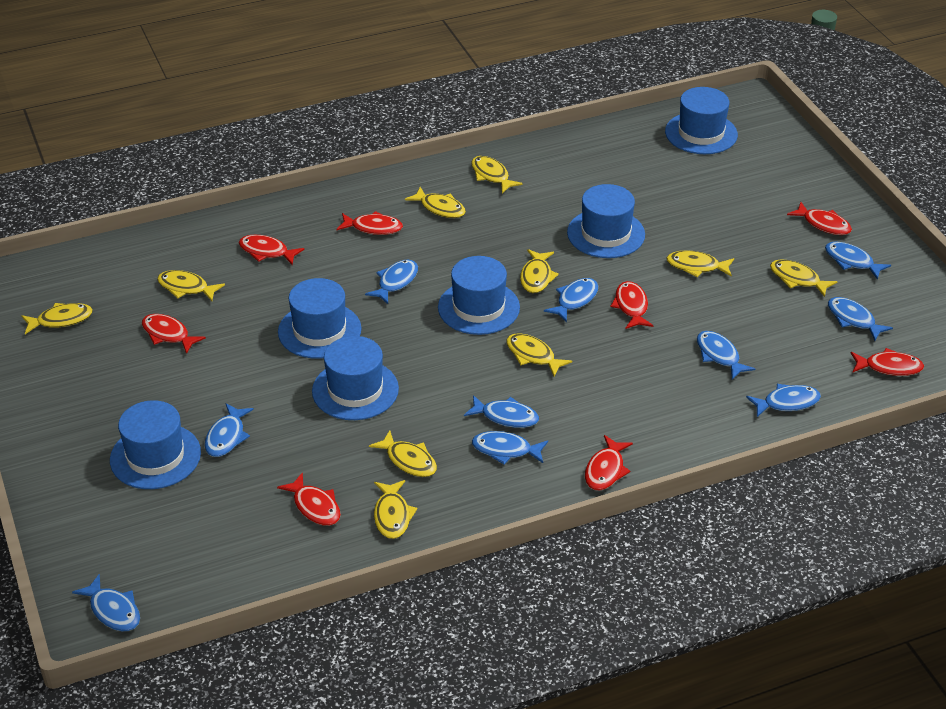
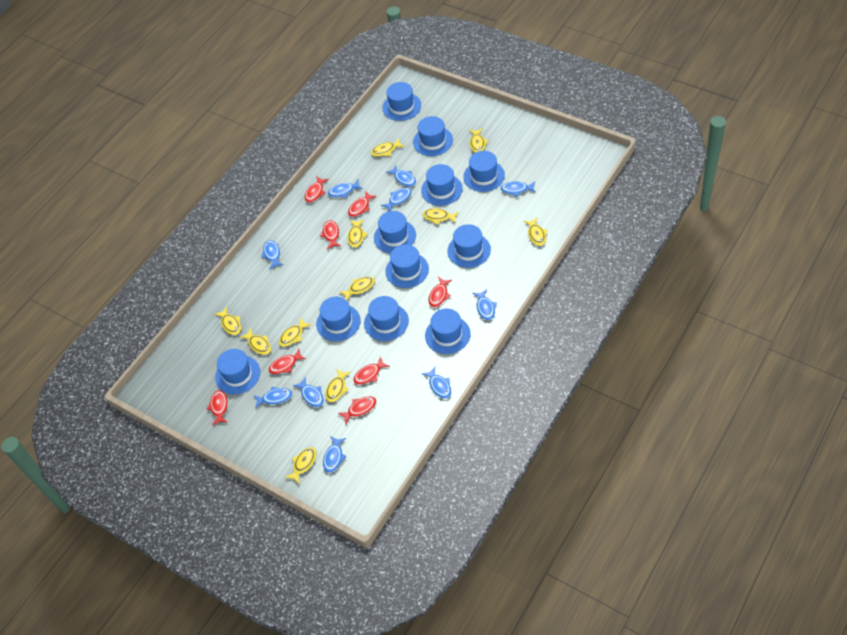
blue hat: [110,400,201,489] [278,278,361,359] [312,336,399,420] [438,256,520,335] [567,184,645,258] [665,87,738,154] = 6 -> [215,349,260,395] [316,297,361,341] [364,296,409,341] [374,211,416,253] [382,82,421,121] [385,244,429,288] [413,116,453,156] [421,164,463,206] [425,308,471,354] [447,224,491,268] [463,151,505,192] = 11
yellow fish: [21,303,93,334] [157,270,225,301] [369,430,437,477] [374,480,417,539] [405,187,466,218] [471,156,523,193] [506,333,572,376] [520,249,559,293] [667,250,734,277] [770,259,838,297] = 10 -> [214,307,241,335] [240,329,271,355] [279,318,312,347] [285,447,316,484] [325,369,350,402] [339,276,375,300] [348,220,368,247] [371,139,405,157] [423,208,458,225] [469,128,488,153] [524,218,547,246] = 11

